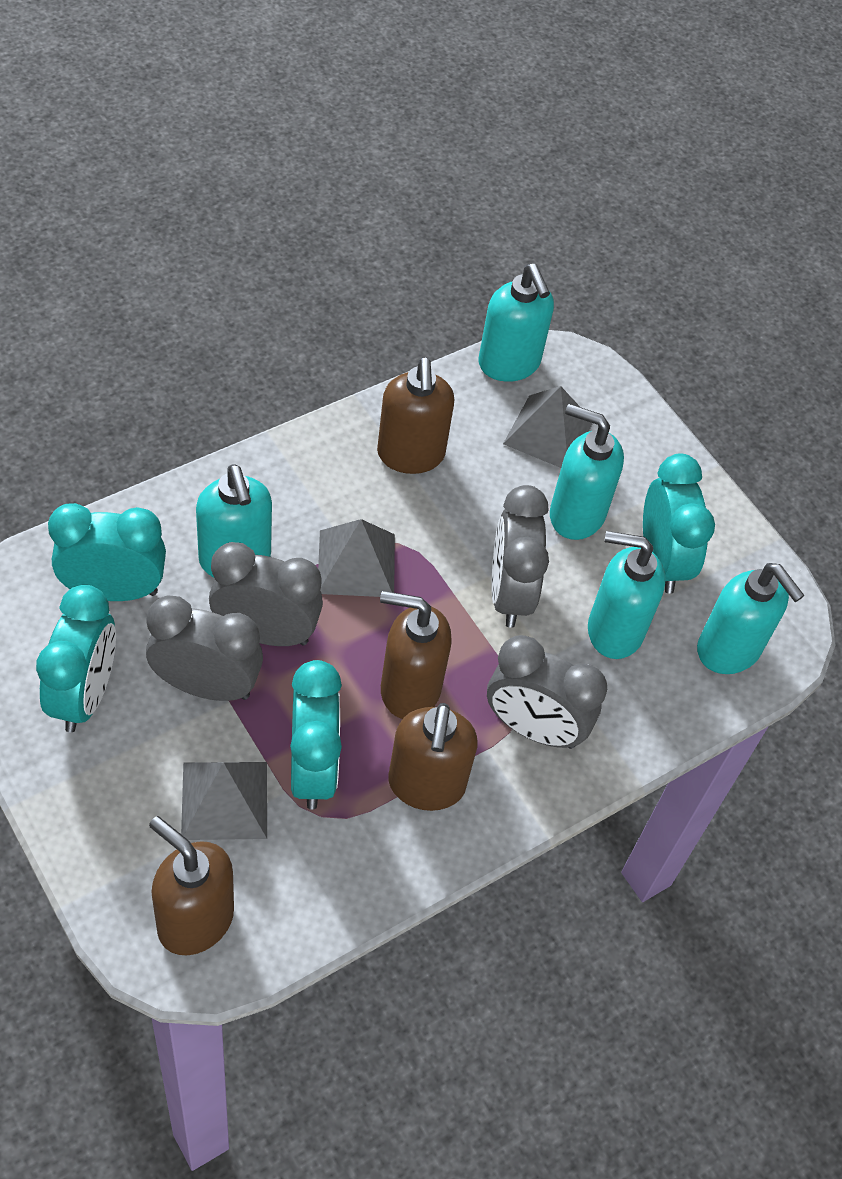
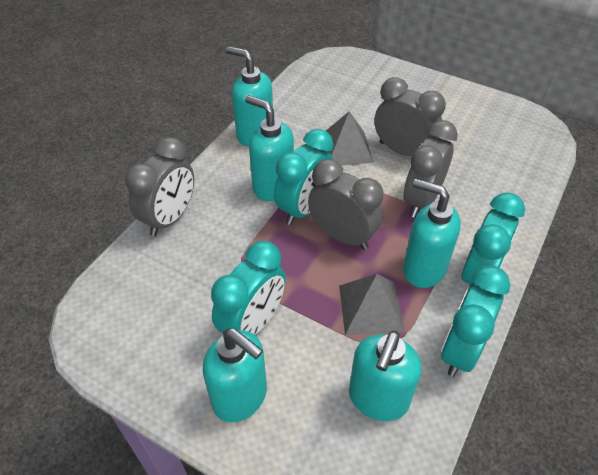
brown soap dispenser: [149,816,234,955] [377,357,454,474] [380,591,452,719] [388,703,478,811] = 4 -> none = 0
grey pyramid: [181,762,267,840] [318,519,395,597] [503,386,593,468] = 3 -> [326,111,374,166] [339,274,404,335] = 2

